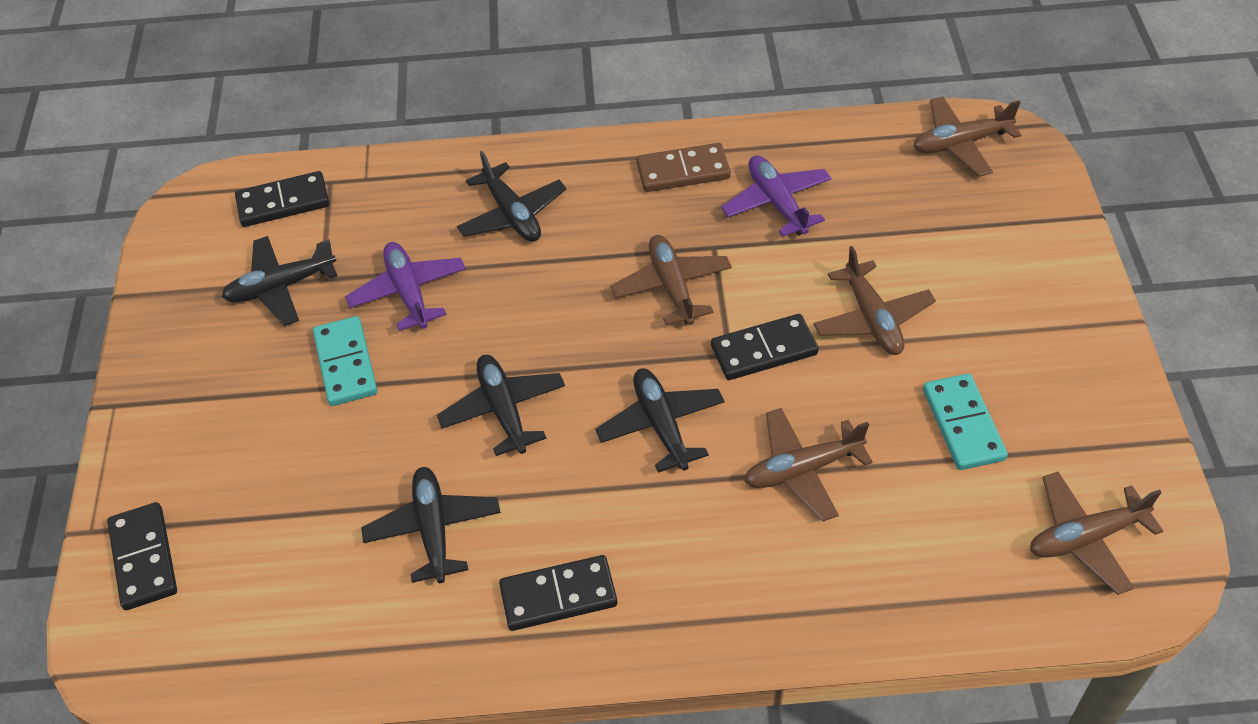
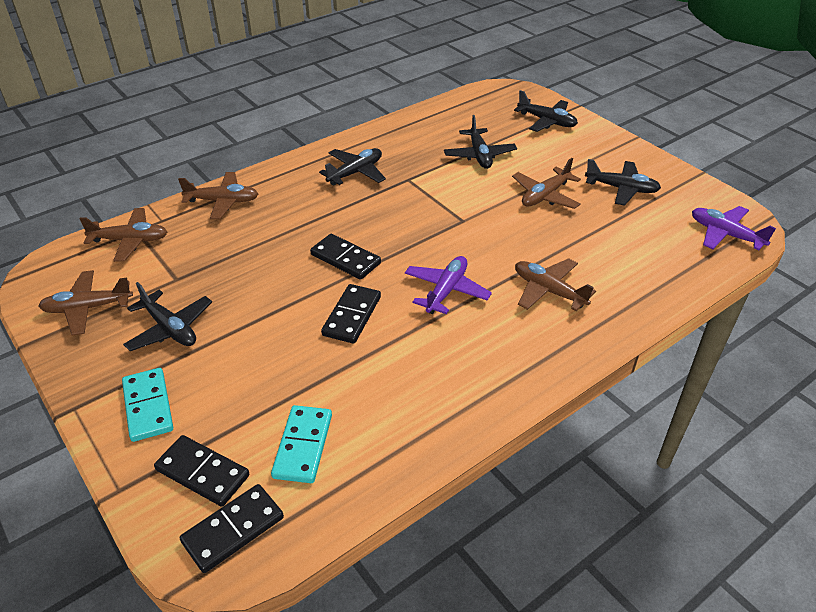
brown domino: [636,143,731,192] = 1 -> none = 0

